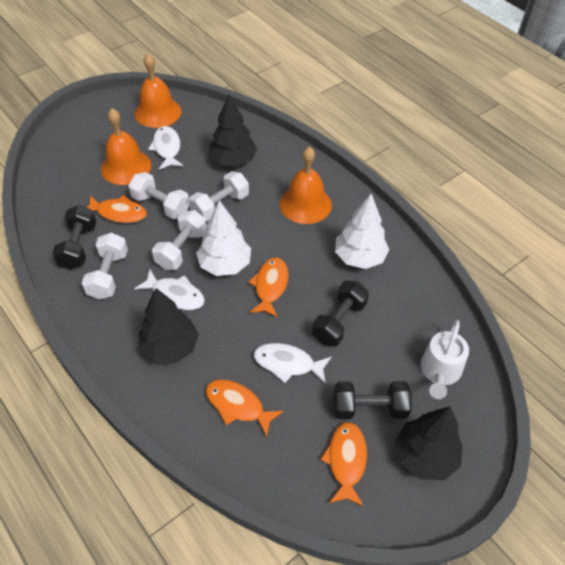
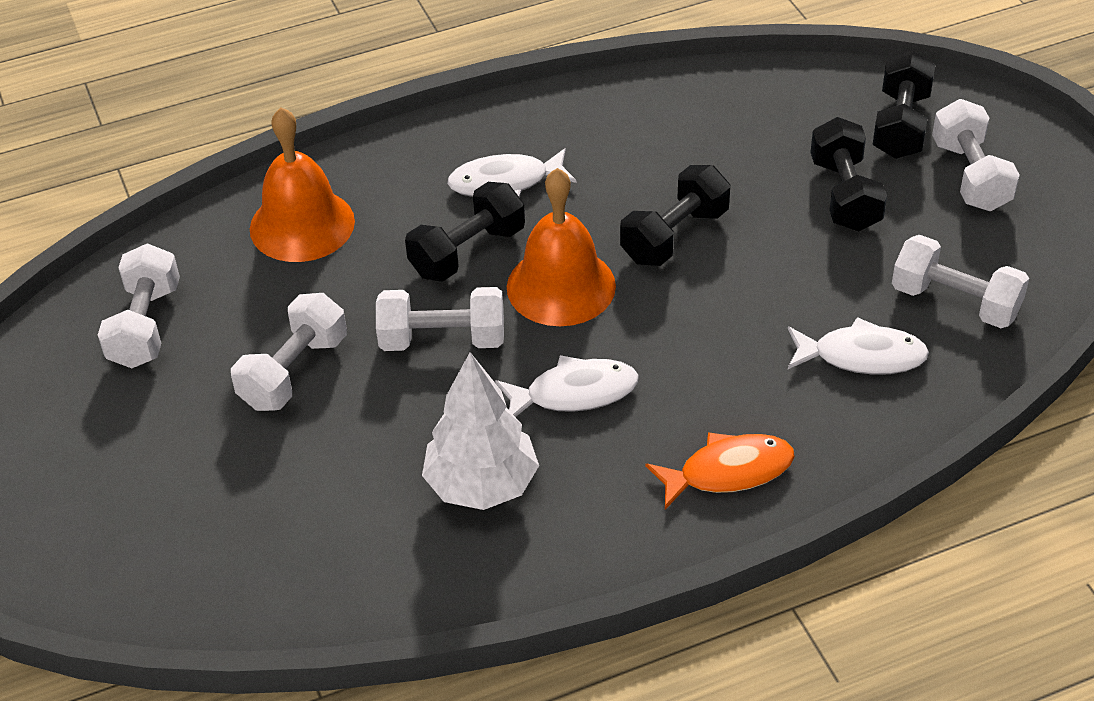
black dumbbell: [52,205,96,269] [312,281,369,347] [334,381,412,419] = 3 -> [405,182,525,281] [620,165,730,266] [810,117,887,231] [873,51,935,159] = 4
black tree: [139,288,199,364] [209,94,257,166] [395,406,463,480] = 3 -> none = 0
orange bell: [101,108,152,185] [134,53,182,128] [279,147,332,224] = 3 -> [250,107,355,262] [507,168,616,326] = 2
orange fish: [86,195,147,223] [206,380,283,438] [248,258,288,318] [320,422,367,506] = 4 -> [645,432,795,509] = 1
white dumbbell: [82,233,128,300] [128,172,190,219] [152,210,207,270] [189,171,249,221] = 4 -> [98,243,180,368] [231,293,347,411] [376,287,504,351] [892,235,1029,328] [932,99,1020,211] = 5
white tree: [196,200,251,276] [335,194,389,269] = 2 -> [422,352,539,510] = 1
white watering can: [420,320,469,399] = 1 -> none = 0

